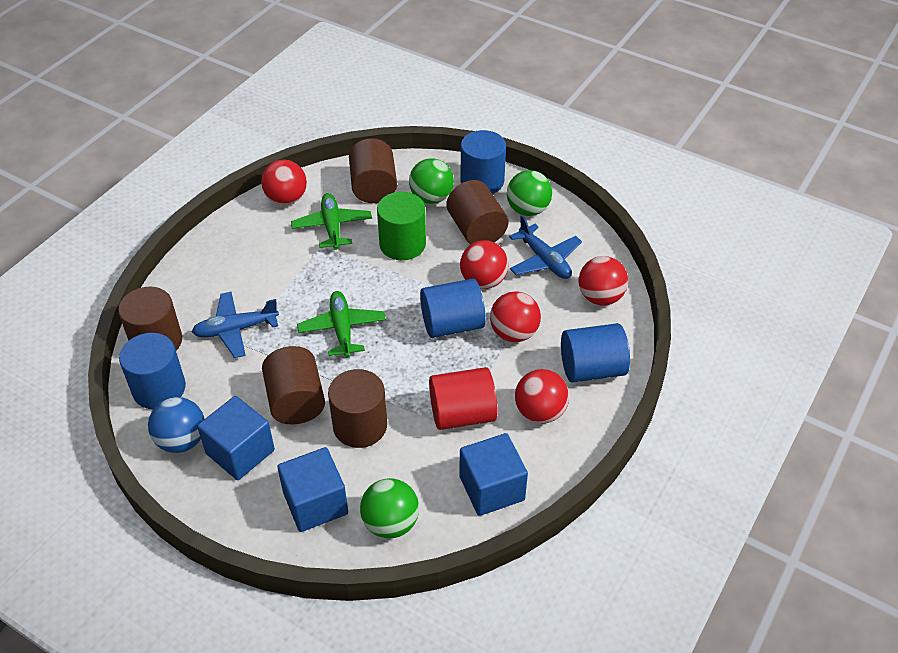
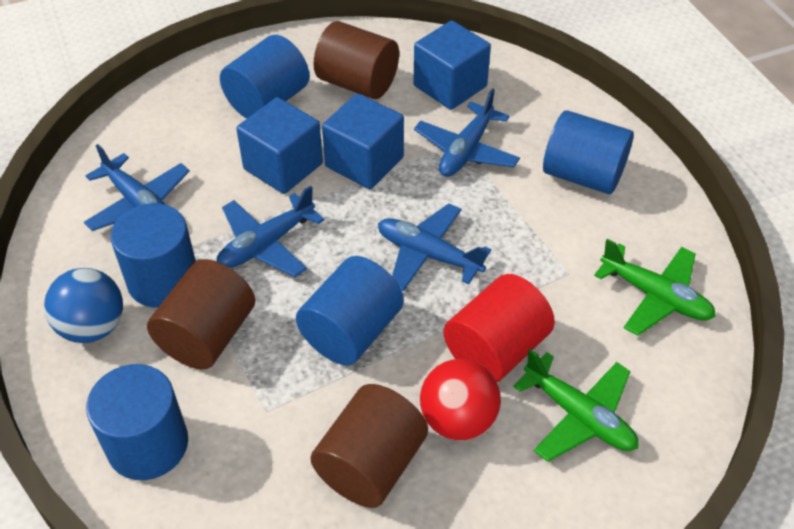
blue cylinder: [119,333,186,409] [420,278,486,338] [460,130,506,194] [561,323,630,382] = 4 -> [86,364,188,480] [110,203,196,308] [220,35,309,119] [296,256,404,365] [543,110,634,194] = 5
blue plane: [192,292,279,358] [509,215,582,279] = 2 -> [84,144,190,231] [217,186,325,277] [378,203,491,291] [414,88,520,177] = 4
brown cylinder: [118,287,182,351] [262,346,325,425] [328,369,387,448] [349,138,397,203] [446,180,508,244] = 5 -> [147,259,255,370] [310,384,428,508] [314,21,399,99] = 3
green ball: [360,478,419,538] [409,158,454,204] [507,170,552,216] = 3 -> none = 0
green cylinder: [377,192,426,260] = 1 -> none = 0
red ball: [261,160,307,205] [460,240,509,289] [490,291,541,342] [515,369,569,423] [579,256,628,306] = 5 -> [420,359,501,440] = 1

